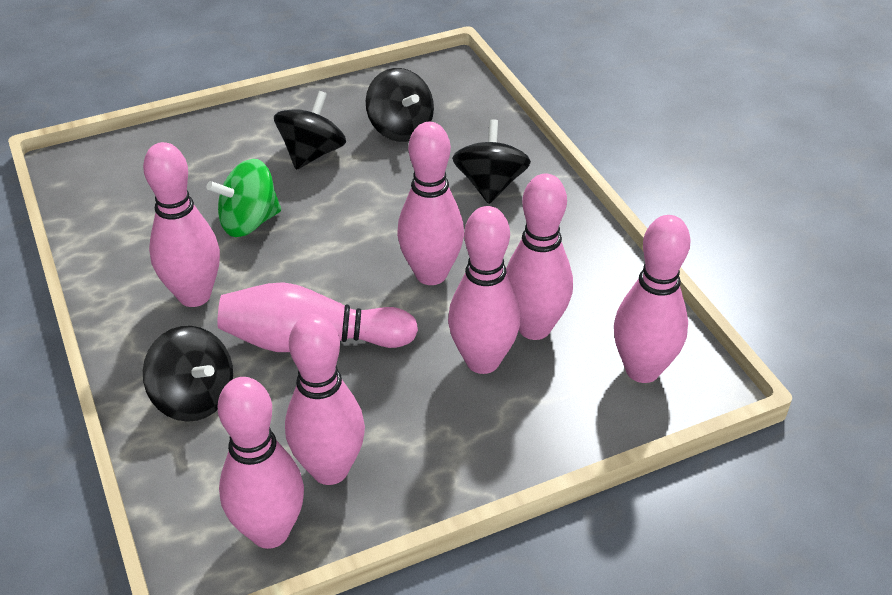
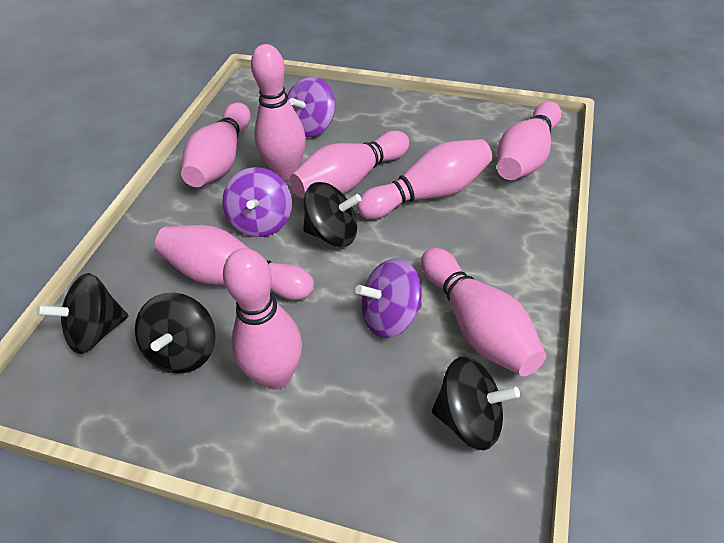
green spinning top: [207,159,281,237] = 1 -> none = 0
purple spinning top: none = 0 -> [223,167,292,237] [288,77,335,137] [355,258,422,338] = 3

